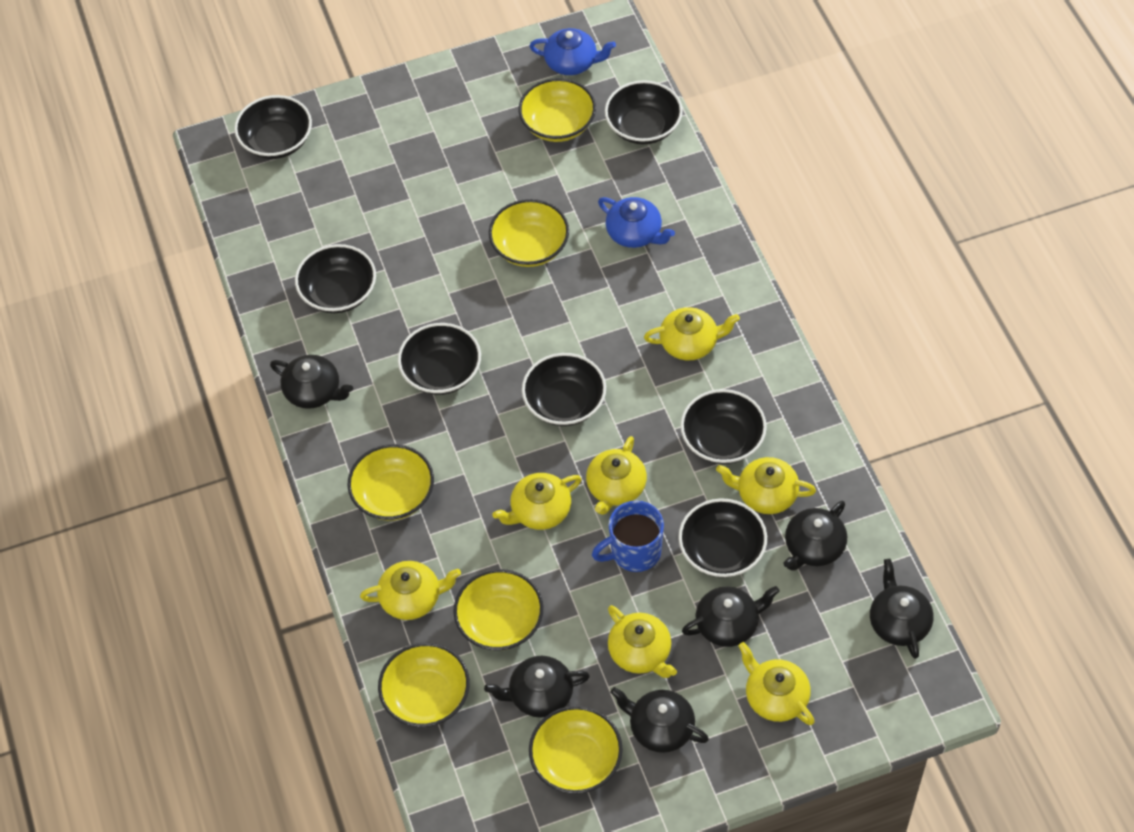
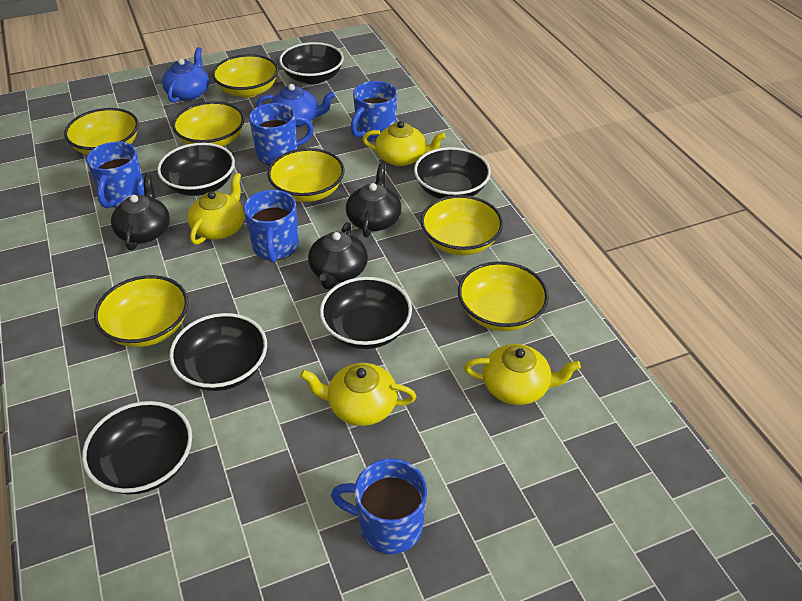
black bowl: [234,95,312,159] [295,244,376,313] [398,323,481,395] [522,353,606,426] [605,80,683,144] [678,498,767,578] [680,389,767,464] = 7 -> [82,401,192,494] [157,143,235,196] [169,313,267,391] [279,42,344,84] [320,277,412,349] [414,147,491,199] = 6
black teapot: [270,355,353,409] [484,656,590,718] [610,687,709,753] [682,586,780,647] [783,501,847,571] [870,558,934,659] = 6 -> [111,174,170,250] [308,222,368,289] [346,164,402,237] = 3
blue mug: [592,500,664,572] = 1 -> [86,142,144,208] [243,190,299,263] [249,103,314,165] [331,458,427,554] [351,81,397,141] = 5
yellow bowl: [347,444,434,521] [378,643,470,727] [453,569,543,651] [489,199,569,267] [519,78,596,142] [529,706,623,794] = 6 -> [64,108,139,155] [94,275,188,347] [172,101,244,146] [212,54,279,98] [267,148,344,202] [421,195,503,255] [458,261,549,331] = 7
yellow teapot: [360,561,461,620] [492,473,581,530] [586,436,647,515] [608,605,677,678] [644,307,740,360] [716,457,816,514] [738,642,815,725] = 7 -> [187,173,245,245] [300,363,416,426] [362,121,446,166] [464,344,581,405] = 4

